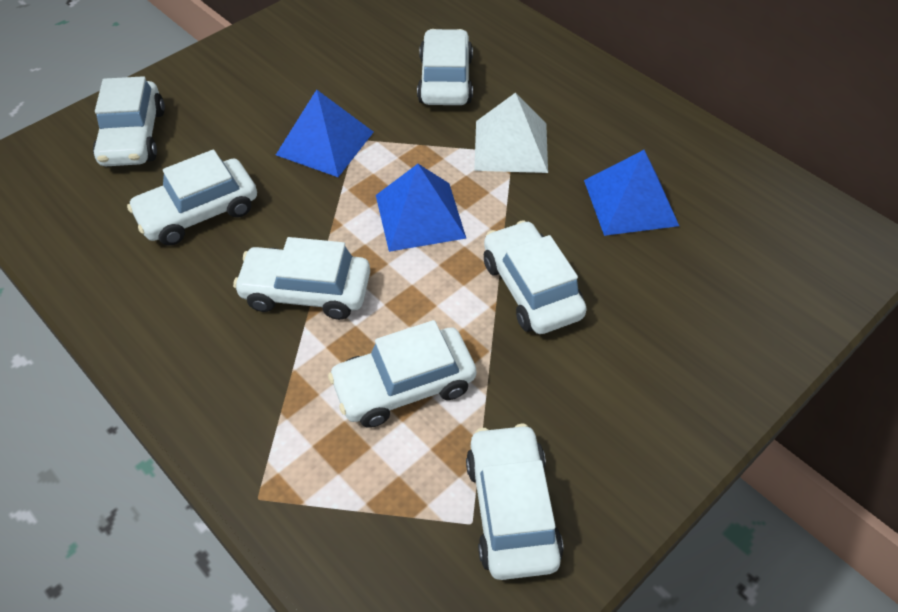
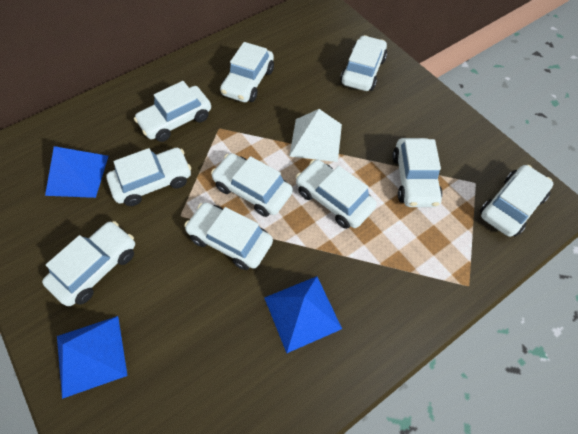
white car: [93,76,165,166] [127,150,257,246] [233,237,370,320] [328,320,476,428] [417,29,473,105] [466,424,563,580] [484,220,587,334] = 7 -> [42,221,135,306] [106,148,191,206] [134,81,211,142] [184,202,273,270] [211,153,293,217] [220,42,274,102] [296,160,377,229] [340,35,387,91] [392,138,442,207] [480,165,553,237] = 10

